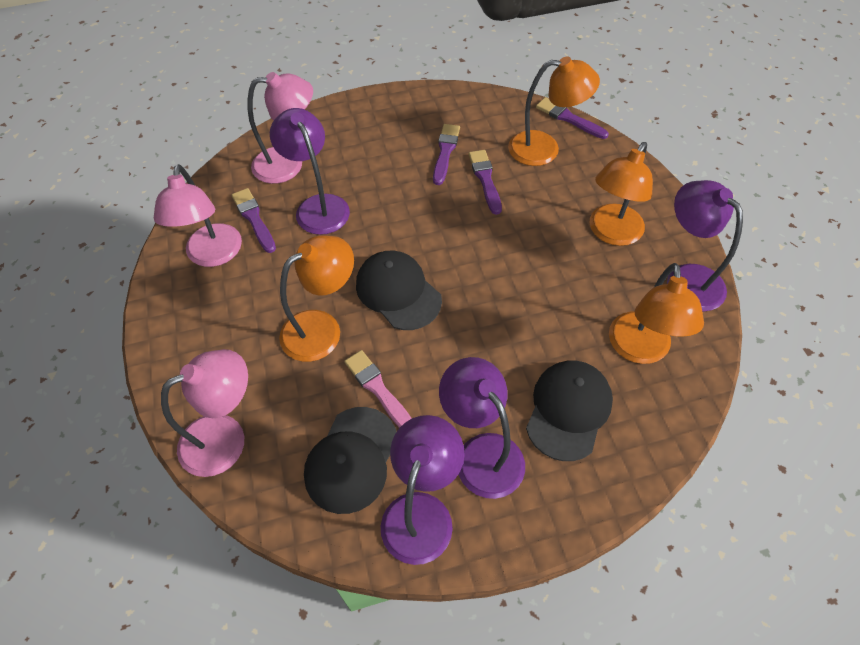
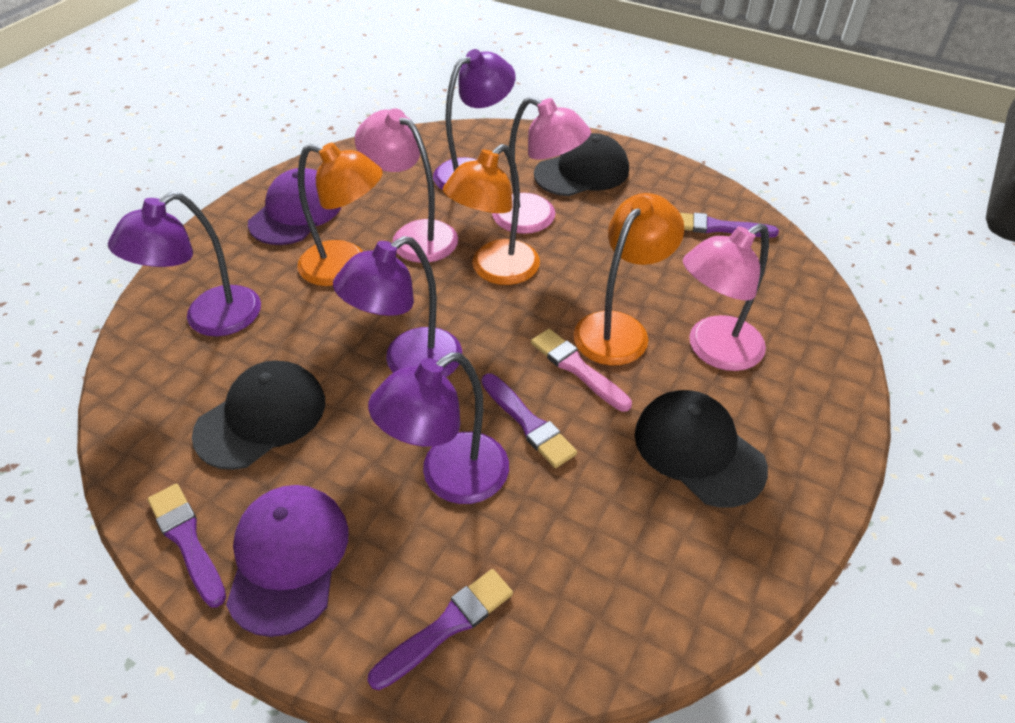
orange lamp: [279,235,354,362] [508,57,600,166] [590,142,653,246] [609,263,704,364] = 4 -> [297,143,383,286] [443,144,540,285] [574,193,684,365] = 3
purple cap: none = 0 -> [226,485,349,637] [248,168,341,245] = 2

